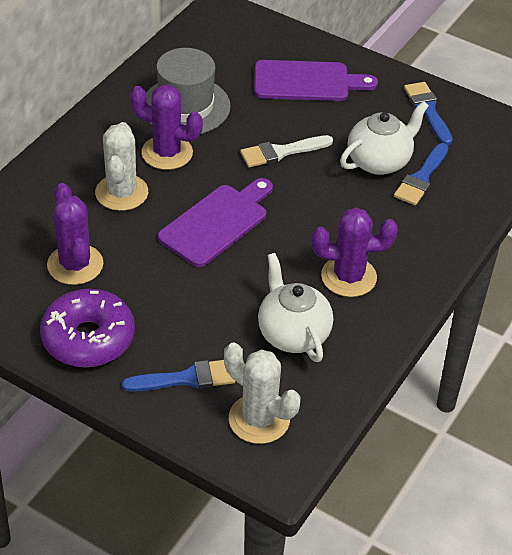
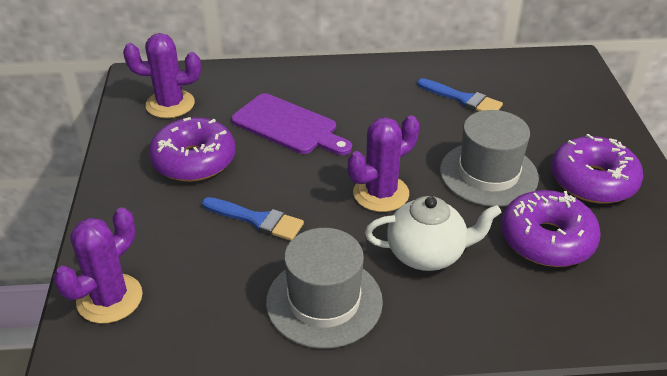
blue brush: [122,360,235,392] [394,143,449,205] [404,82,453,145] = 3 -> [202,197,304,241] [417,78,503,112] = 2
grey hat: [146,48,231,134] = 1 -> [266,228,383,349] [440,110,539,207] = 2
purple cutting board: [158,178,273,267] [254,60,378,101] = 2 -> [231,93,352,155] = 1
purple donut: [40,289,135,367] = 1 -> [149,117,236,182] [501,190,601,267] [551,134,643,203] = 3
white brush: [240,135,333,167] = 1 -> none = 0
white cactus: [95,122,148,211] [224,342,300,444] = 2 -> none = 0
white teapot: [258,253,333,362] [340,101,429,175] = 2 -> [365,196,502,271] = 1

